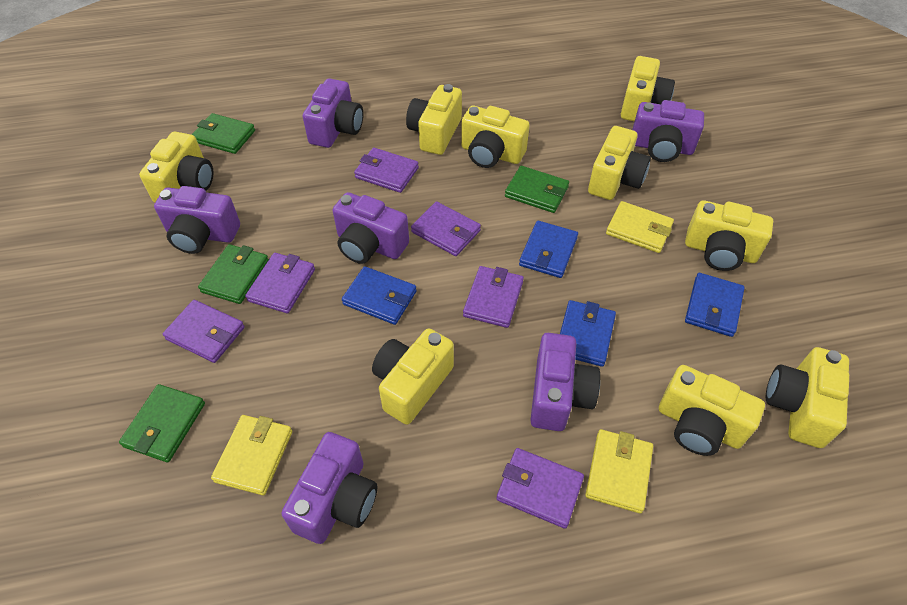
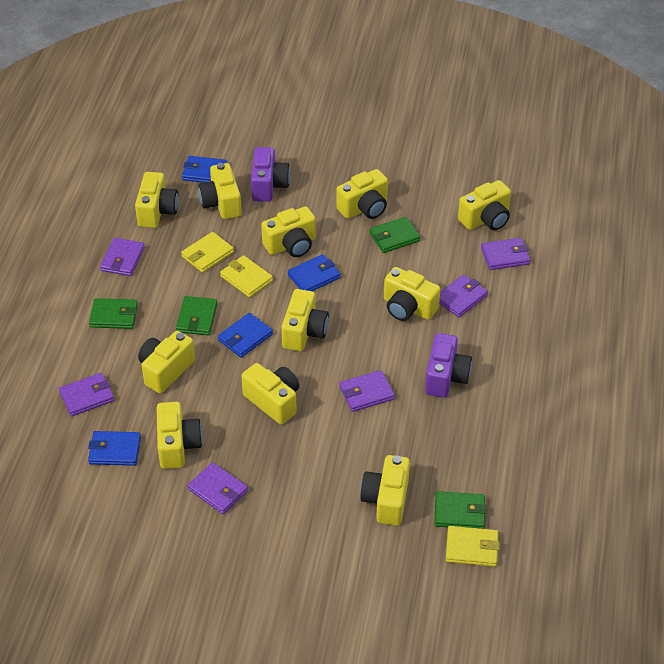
purple camera: [154,186,240,254] [282,432,377,544] [303,78,363,148] [333,192,409,264] [530,333,600,431] [632,100,704,162] = 6 -> [251,147,290,202] [425,333,472,398] = 2
yellow camera: [139,132,214,203] [372,328,454,425] [406,84,462,155] [461,106,530,168] [588,126,651,200] [621,56,675,122] [659,365,765,456] [685,200,773,271] [766,347,849,448] = 9 -> [135,172,179,228] [138,331,195,393] [157,402,203,469] [198,163,242,219] [242,363,299,424] [261,206,316,257] [281,289,329,351] [336,169,388,219] [360,455,410,526] [384,267,441,321] [458,180,511,230] = 11

